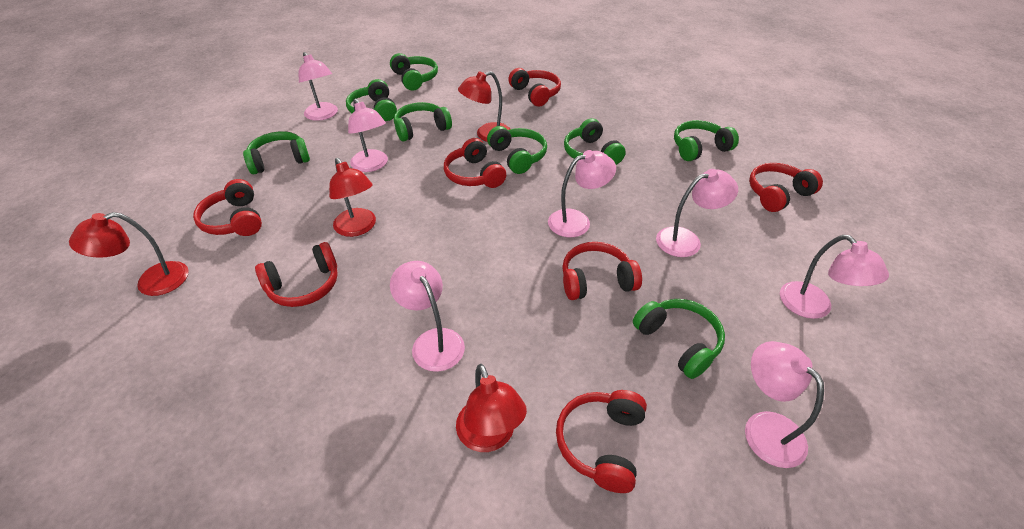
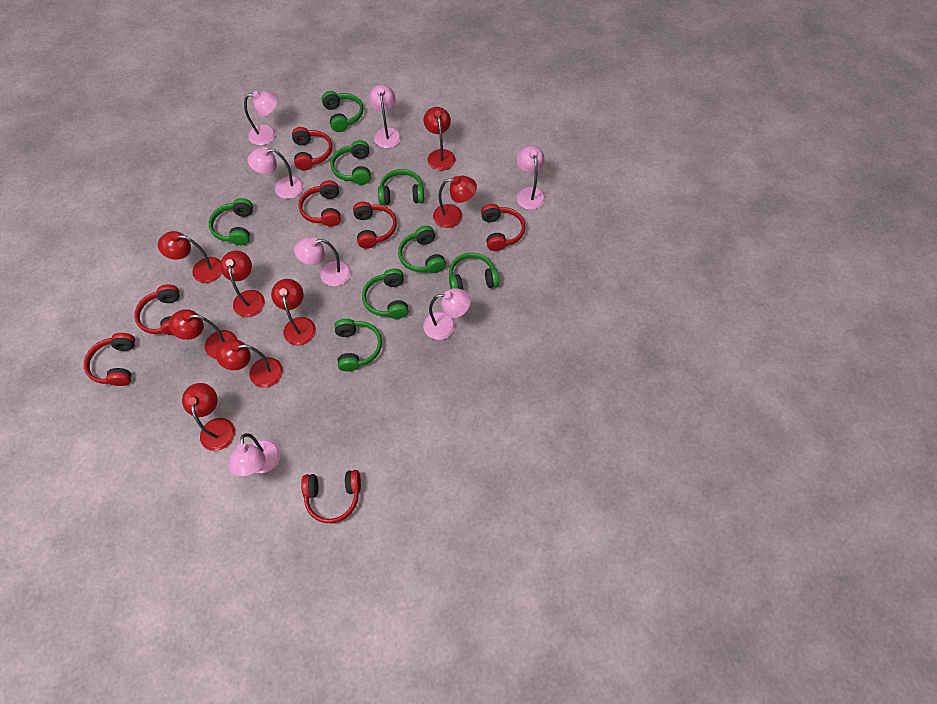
red lamp: [69,212,189,296] [329,158,376,237] [456,364,527,452] [458,71,510,142] = 4 -> [158,231,222,283] [168,309,237,359] [182,383,235,451] [216,339,283,388] [220,251,265,317] [271,279,316,346] [424,107,455,171] [433,176,477,228] = 8

